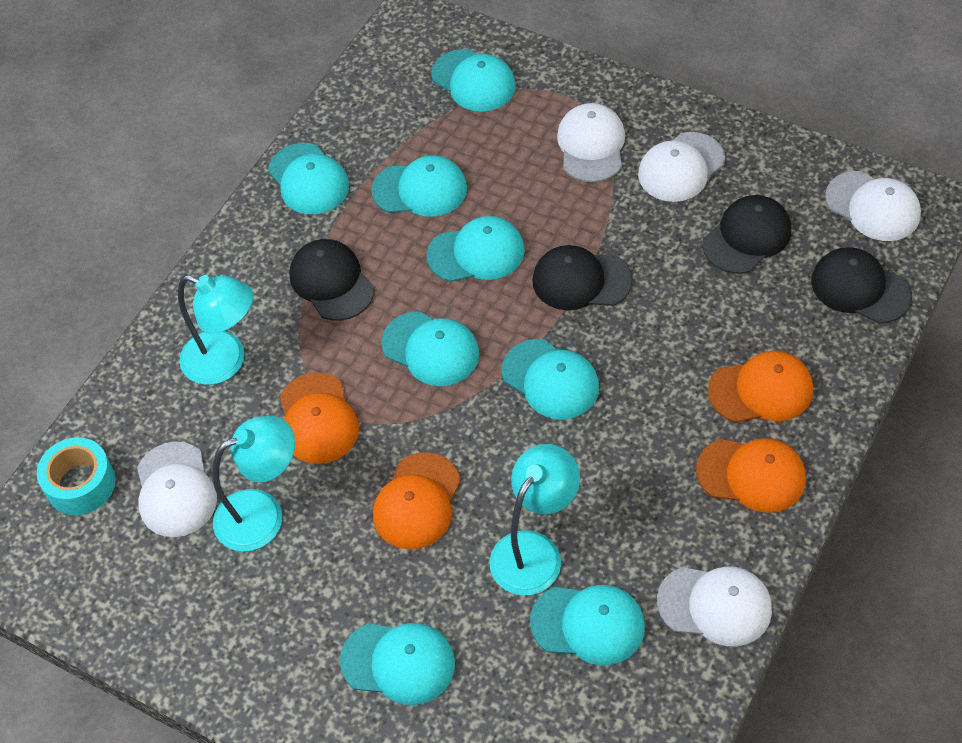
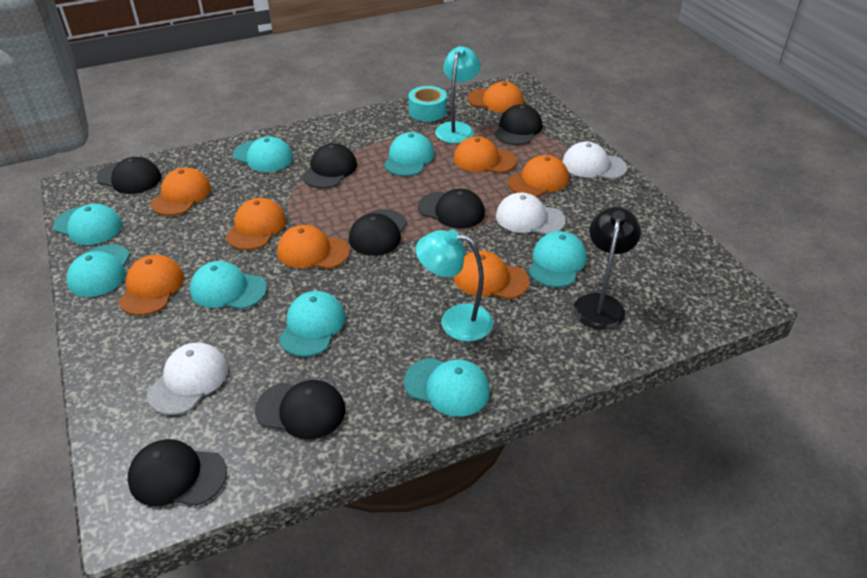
black cap: [289,239,374,321] [532,245,633,310] [702,195,791,274] [811,247,912,324] = 4 -> [97,157,161,194] [128,439,227,506] [255,380,346,439] [302,143,357,188] [349,209,407,256] [418,189,485,229] [495,104,542,145] = 7
black lamp: none = 0 -> [573,207,641,330] = 1
orange cap: [280,373,359,464] [373,452,461,550] [696,438,806,513] [708,351,813,423] = 4 -> [118,255,184,316] [151,167,211,216] [226,198,286,250] [277,225,350,269] [453,136,517,173] [453,250,529,299] [467,81,524,113] [508,155,569,197] = 8
turquoise lamp: [178,275,254,385] [213,416,295,552] [490,444,580,596] = 3 -> [416,230,493,341] [435,46,481,143] = 2
white cap: [137,442,217,537] [557,103,625,182] [638,132,725,202] [657,566,772,646] [825,171,921,241] = 5 -> [147,343,228,415] [496,193,566,235] [563,141,627,179] = 3

